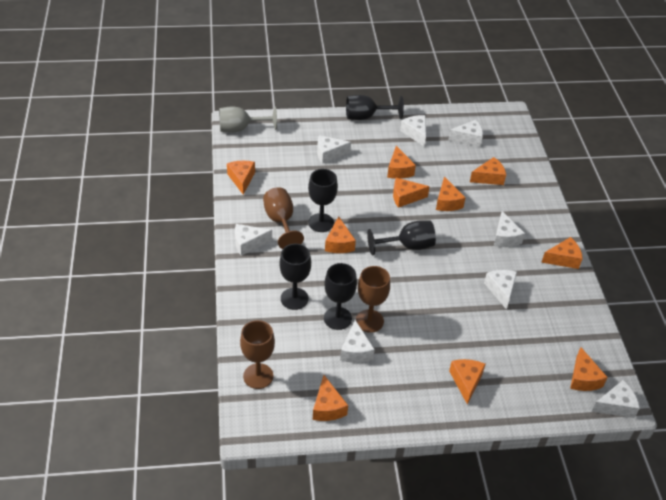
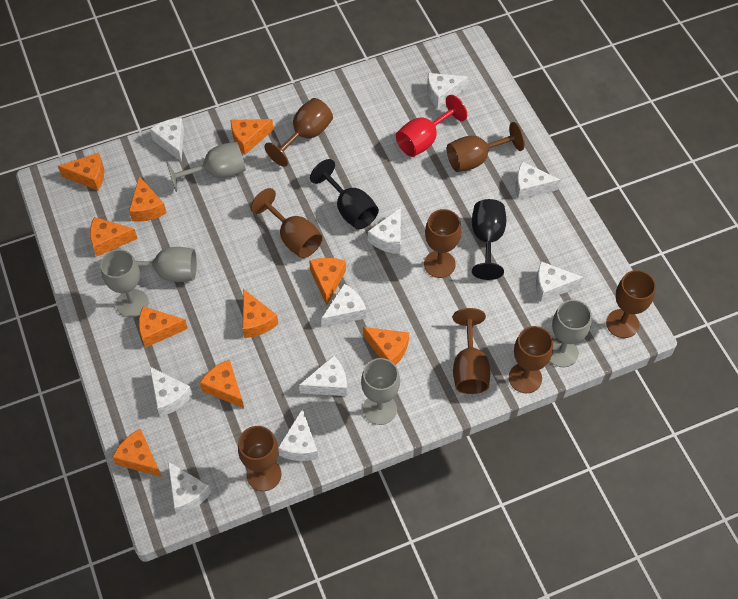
black goblet: [279,244,311,310] [308,169,338,232] [324,263,357,330] [346,95,404,120] [367,220,436,256] = 5 -> [310,159,379,230] [472,199,506,280] = 2
brown goblet: [240,320,275,389] [263,187,304,249] [356,266,390,333] = 3 -> [238,426,281,491] [251,188,323,258] [264,98,333,167] [424,209,461,278] [447,122,525,172] [453,308,490,394] [509,326,553,393] [606,270,656,338] = 8
grey goblet: [219,106,277,133] = 1 -> [100,249,148,318] [116,247,197,282] [166,142,246,192] [361,358,400,425] [550,300,592,367] = 5
red goblet: none = 0 -> [396,95,467,157] = 1
white cheese: [235,224,272,256] [317,135,351,164] [340,320,375,363] [400,115,426,146] [448,120,483,147] [484,270,517,310] [494,211,525,247] [591,380,640,418] = 8 -> [150,118,184,162] [150,367,193,417] [168,462,211,515] [278,408,318,461] [299,356,347,396] [321,284,366,328] [368,207,401,254] [427,73,469,108] [515,161,560,200] [536,261,584,302] = 10

